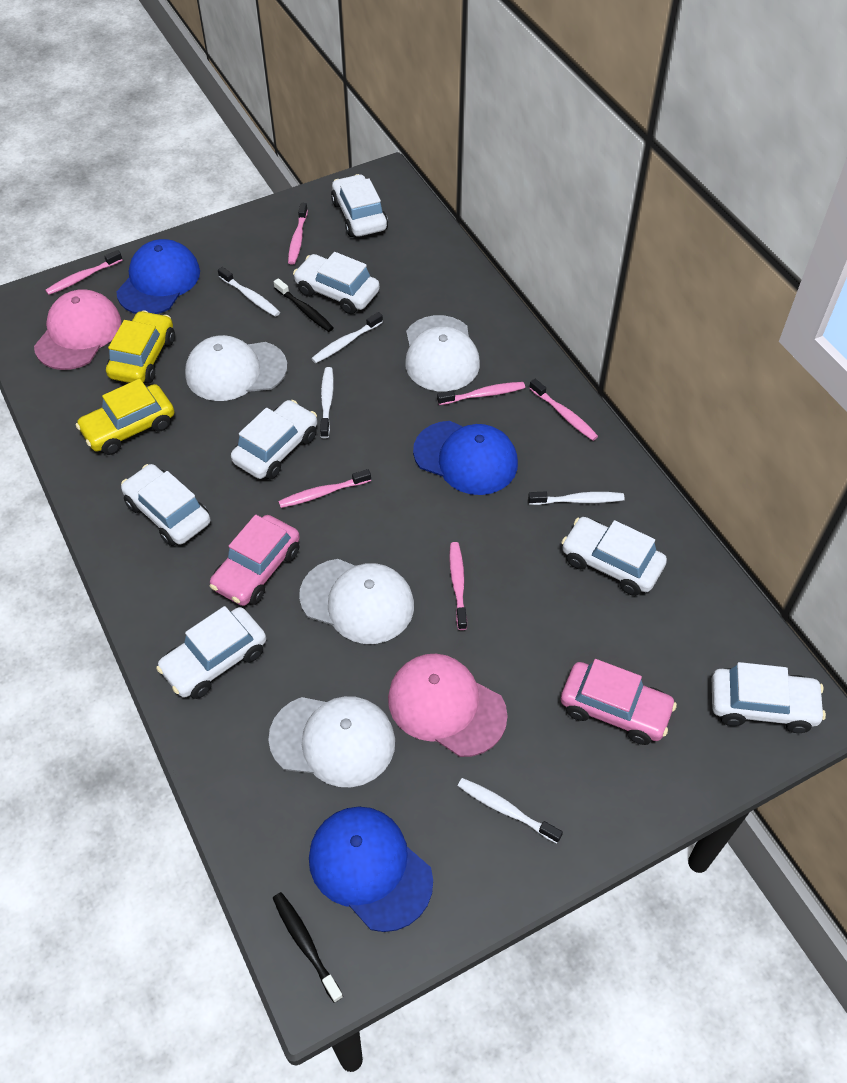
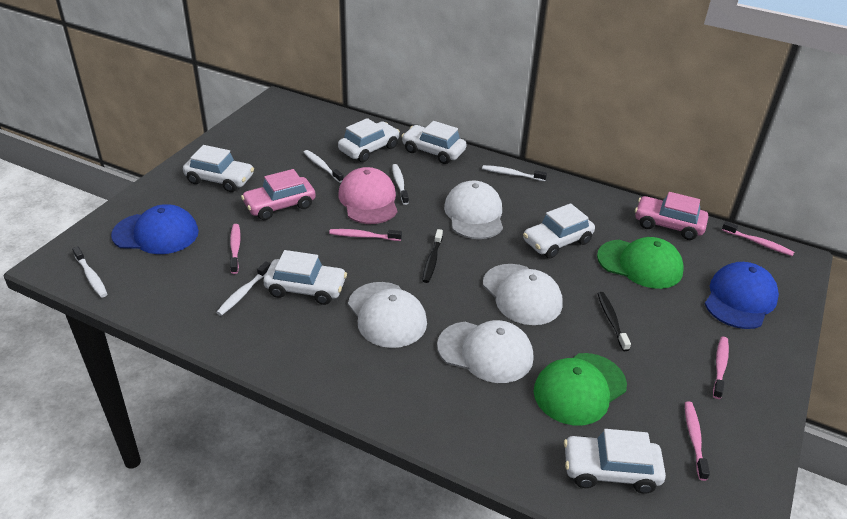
blue cap: [116,239,200,314] [309,806,433,932] [413,421,518,495] = 3 -> [111,204,199,254] [705,262,779,329] = 2
green cap: none = 0 -> [533,353,627,425] [597,237,684,289] = 2
pink cap: [34,289,121,370] [388,654,508,757] = 2 -> [338,167,398,224] = 1
pink toothbrush: [45,250,122,295] [278,469,371,508] [288,203,308,265] [437,382,525,405] [449,542,467,630] [529,379,598,441] = 6 -> [230,224,241,274] [329,229,402,241] [685,401,710,481] [713,337,729,399] [722,221,794,256] = 5
white car: [121,464,210,546] [156,606,266,699] [231,400,317,480] [293,252,380,314] [331,174,388,237] [561,517,667,596] [712,662,826,733] = 7 -> [183,145,254,192] [263,250,347,305] [338,118,400,162] [401,121,467,164] [523,203,595,258] [564,429,666,494] = 6
yellow car: [76,379,174,455] [106,310,175,384] = 2 -> none = 0

